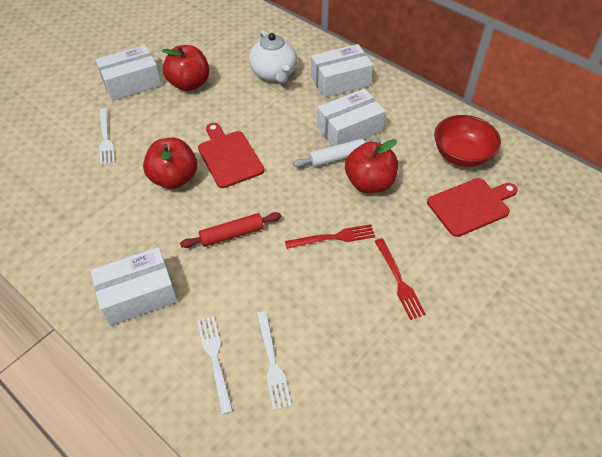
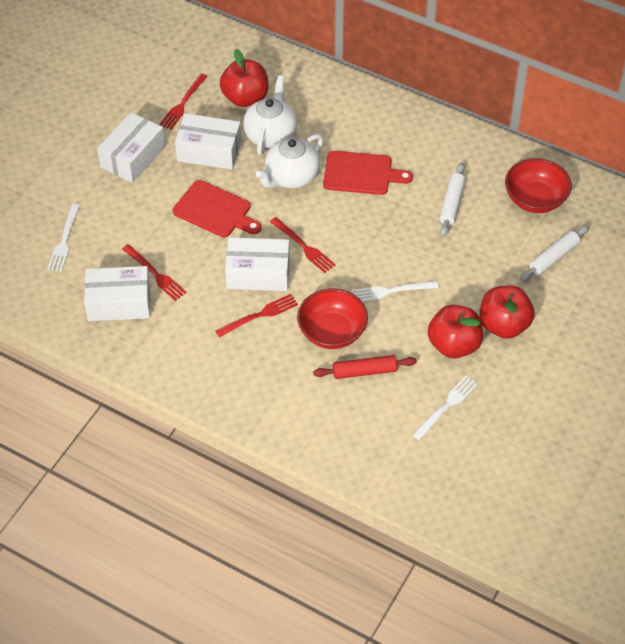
red bowl: [434,115,501,167] = 1 -> [297,289,368,349] [505,158,572,213] = 2
red fork: [285,224,375,249] [375,238,426,320] = 2 -> [122,244,187,301] [159,74,208,130] [215,294,298,337] [270,217,336,273] = 4
white rolling pin: [293,139,381,167] = 1 -> [440,163,466,237] [520,225,589,281] = 2
white teapot: [249,30,297,83] = 1 -> [243,75,297,155] [256,134,323,188] = 2

